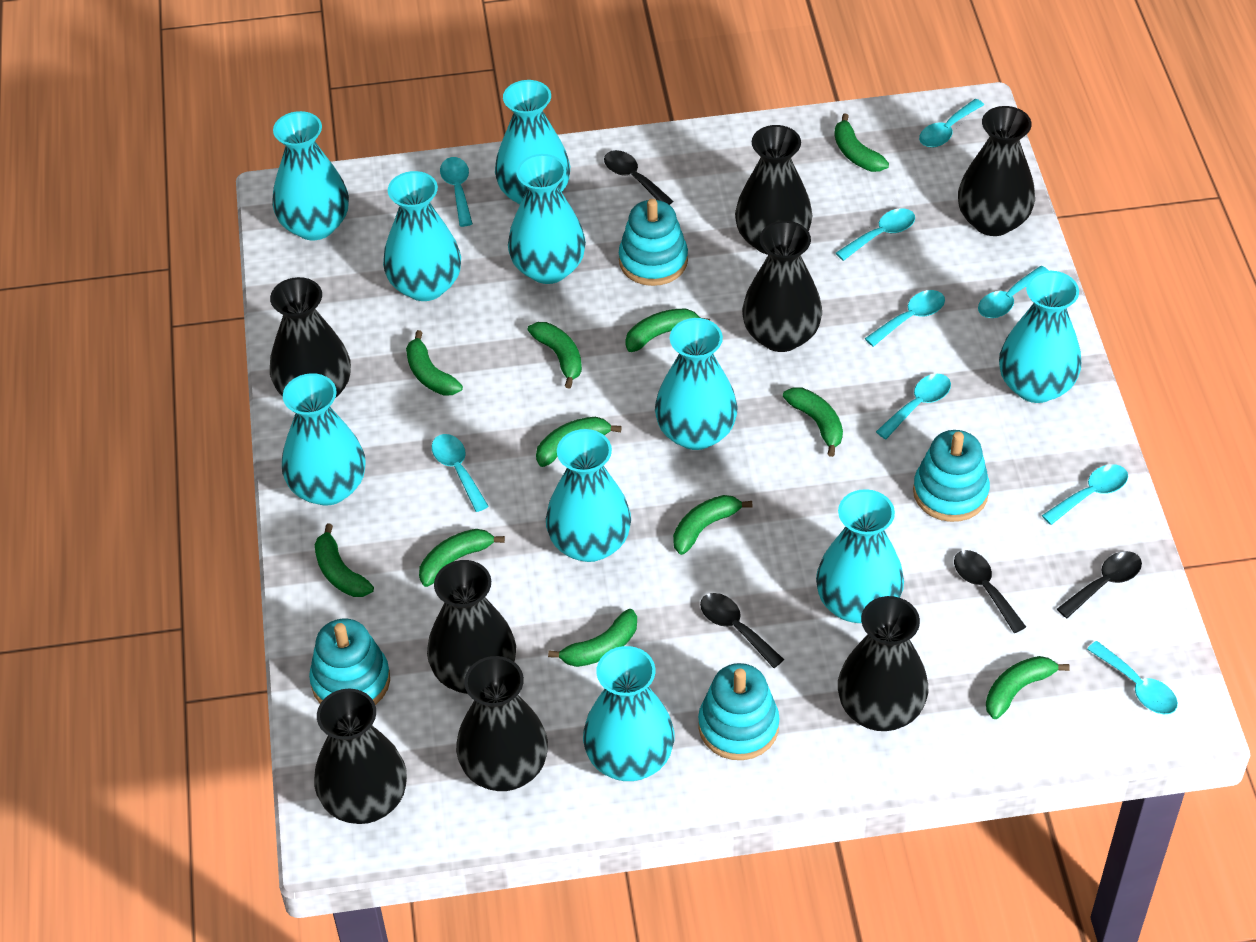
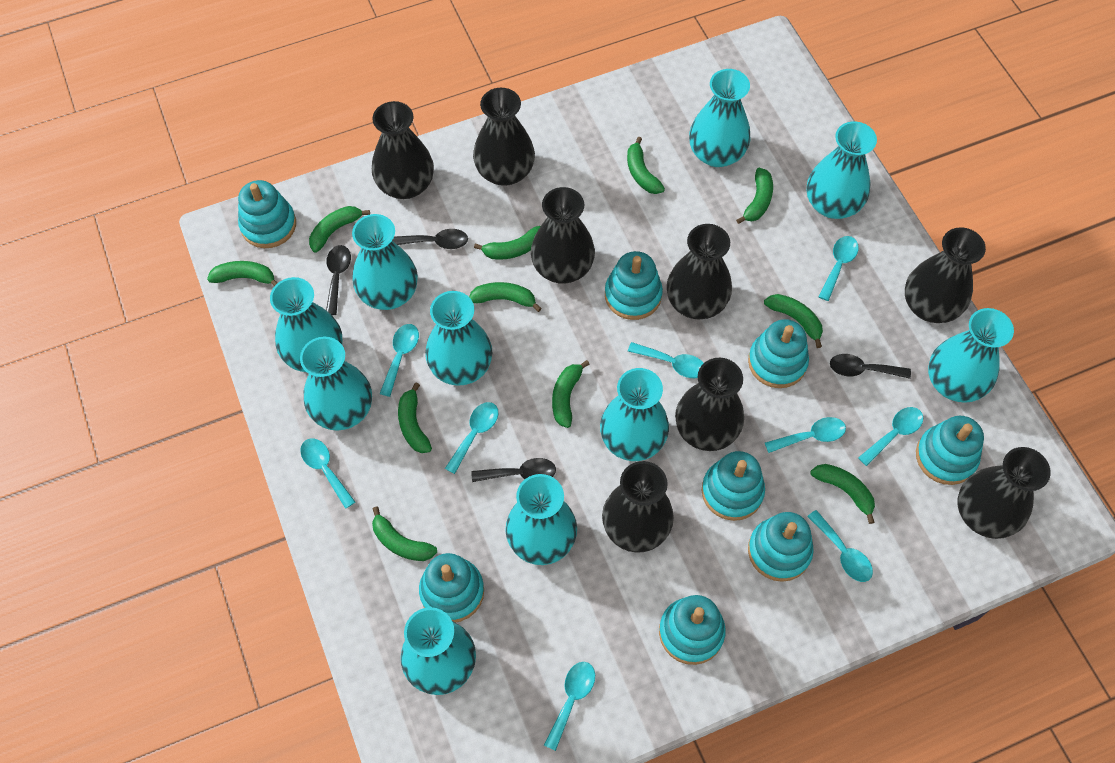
turquoise stacking toy: [309,619,390,705] [619,199,688,286] [698,663,779,760] [913,430,990,522] = 4 -> [238,180,296,248] [419,553,484,622] [605,251,663,320] [659,595,726,665] [701,451,765,521] [748,319,809,388] [748,512,814,582] [916,416,984,485] = 8

